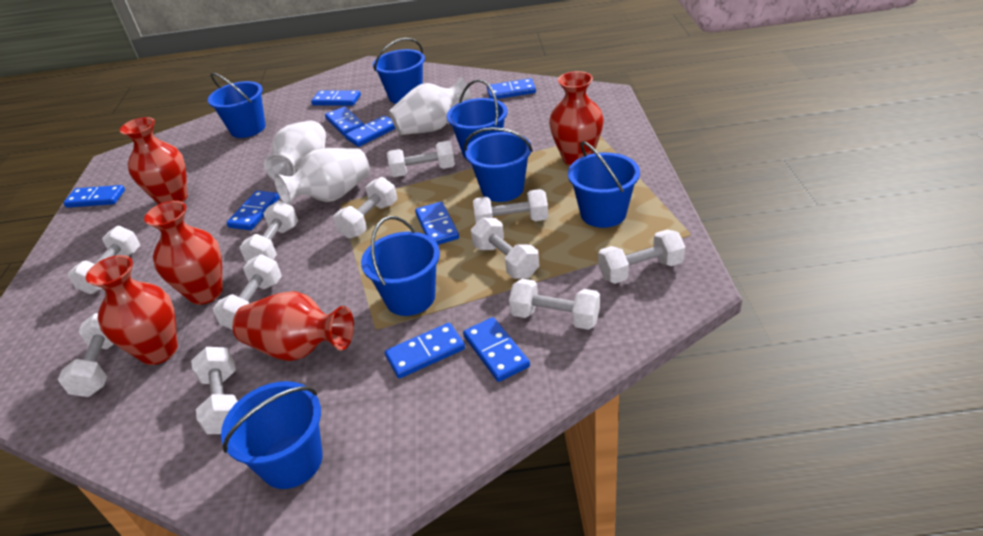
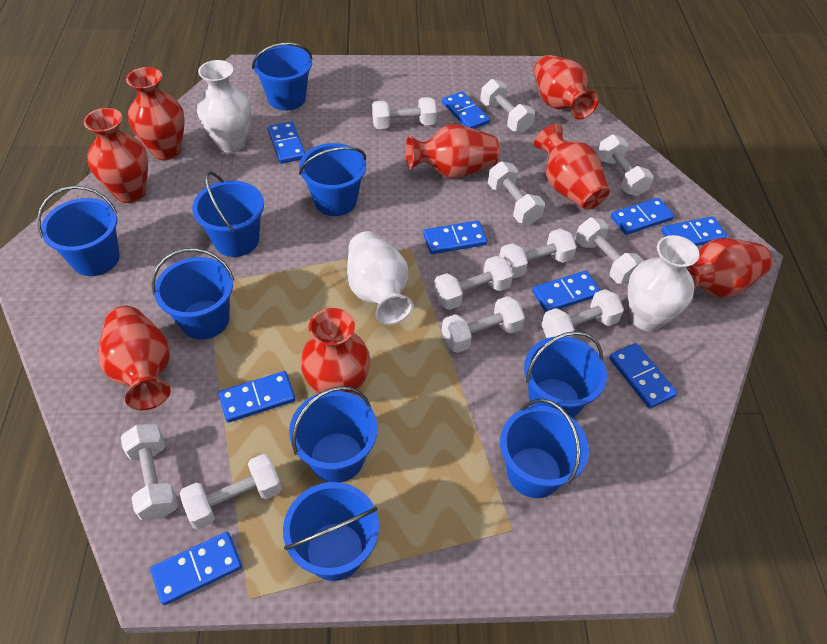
blue bucket: [208,73,265,138] [221,381,323,489] [361,216,440,316] [373,38,425,104] [447,79,508,159] [464,127,533,202] [568,141,640,228] = 7 -> [37,186,120,276] [152,248,234,340] [192,171,264,257] [252,42,313,110] [283,482,379,581] [289,386,378,482] [299,143,366,216] [500,399,589,498] [524,331,607,418] = 9
red vase: [86,255,178,365] [120,117,188,204] [144,201,223,305] [232,291,354,361] [549,71,604,166] = 5 -> [84,108,148,203] [98,306,171,410] [126,67,185,160] [300,308,370,395] [406,124,499,179] [534,55,599,119] [534,123,610,210] [686,238,772,298] = 8

